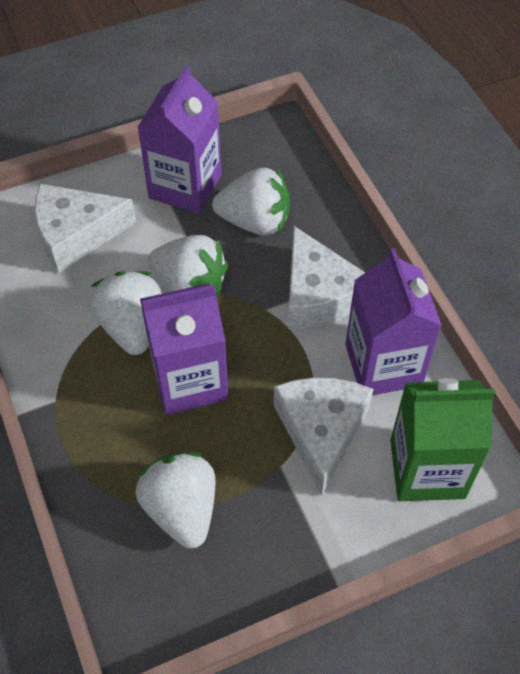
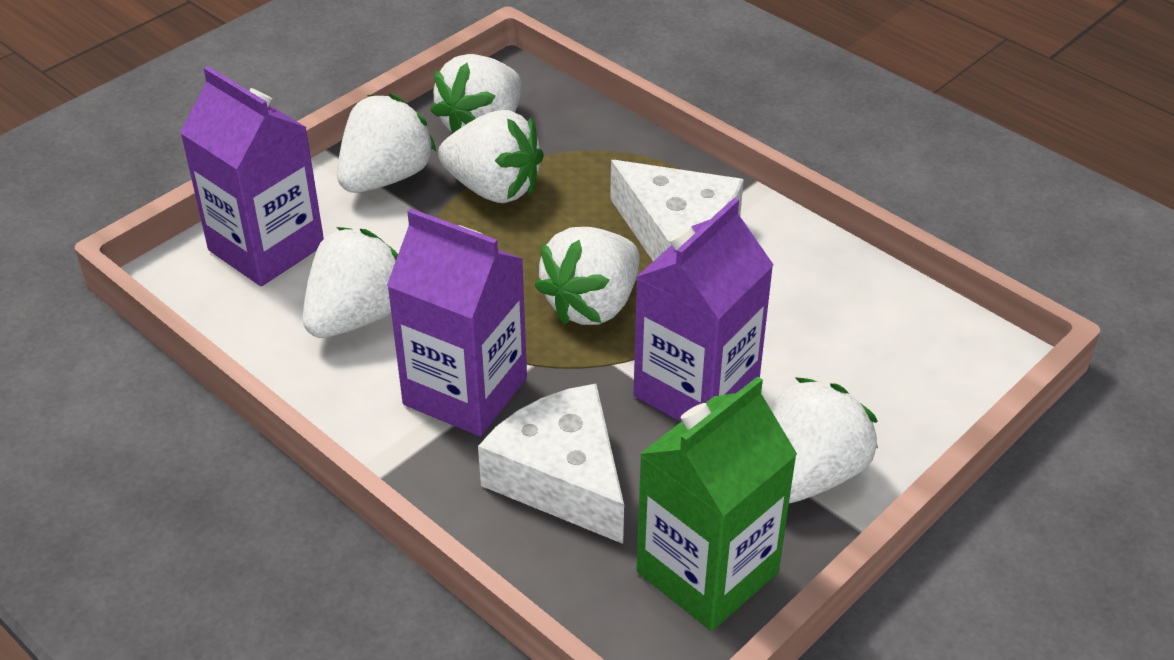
white cheese: [35,184,136,273] [274,377,373,495] [288,226,365,329] = 3 -> [478,384,624,544] [610,160,744,261] = 2
white strawberry: [90,271,162,355] [136,452,216,549] [148,235,228,296] [212,168,290,236] = 4 -> [303,227,398,338] [337,93,437,193] [430,54,521,134] [438,110,544,203] [534,227,640,325] [772,377,878,503] = 6

